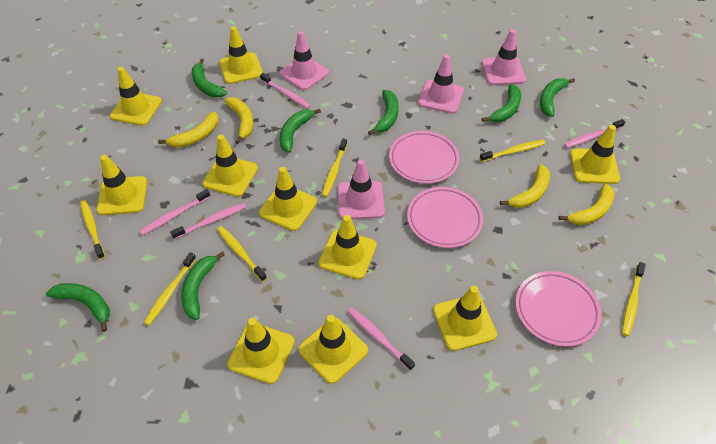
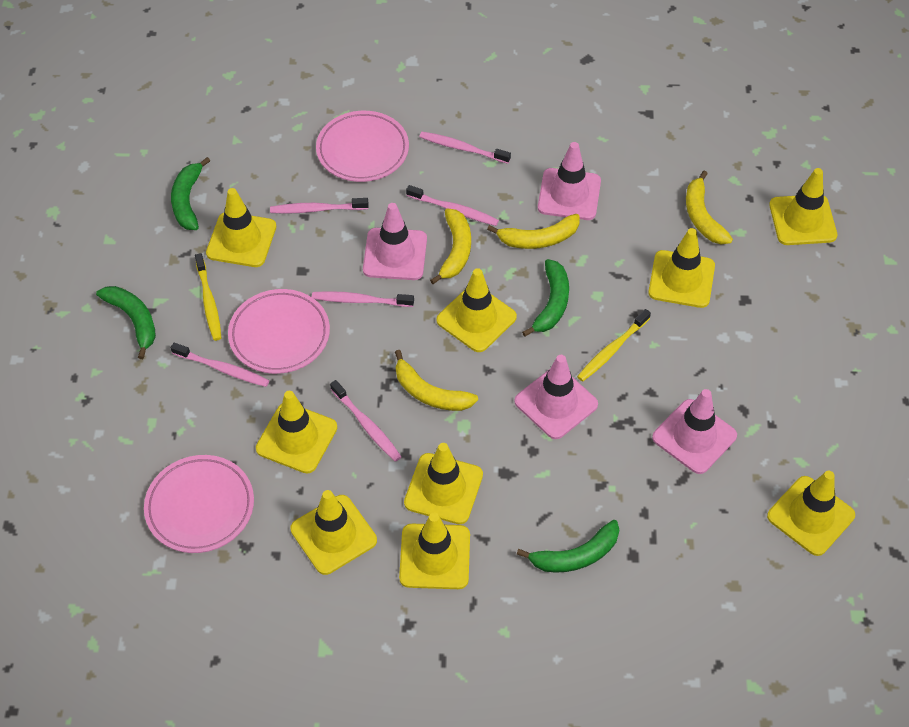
green banana: [46,283,110,332] [181,251,225,320] [192,58,227,97] [280,109,321,153] [368,90,399,135] [481,84,521,122] [540,78,575,117] = 7 -> [96,286,156,359] [171,157,210,230] [517,520,619,573] [522,259,569,337] = 4
pink toothbrush: [140,189,211,235] [170,203,246,239] [260,73,311,108] [348,308,415,371] [564,119,625,148] = 5 -> [171,343,269,387] [270,198,369,214] [312,291,414,307] [330,380,401,462] [406,185,499,226] [419,132,511,164] = 6
yellow toothbrush: [80,200,105,259] [144,252,196,325] [217,226,267,282] [322,139,347,197] [480,140,545,162] [622,262,646,336] = 6 -> [195,253,221,341] [577,309,651,382] = 2
yellow traffic cone: [96,155,147,215] [110,67,162,126] [202,135,258,197] [219,26,263,84] [227,318,295,384] [259,167,317,231] [298,315,368,384] [318,215,377,279] [433,286,497,351] [570,125,620,184] = 10 -> [206,188,276,267] [256,391,337,473] [290,490,377,575] [399,513,470,589] [404,443,483,524] [436,268,517,352] [648,228,715,308] [767,471,855,556] [769,168,837,245] = 9

